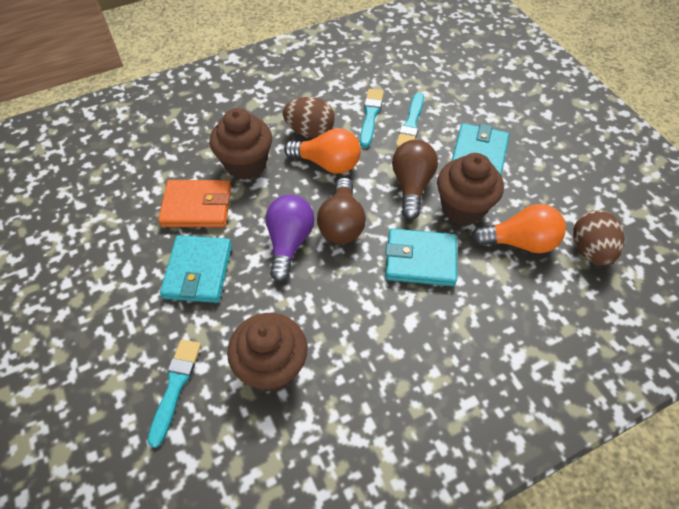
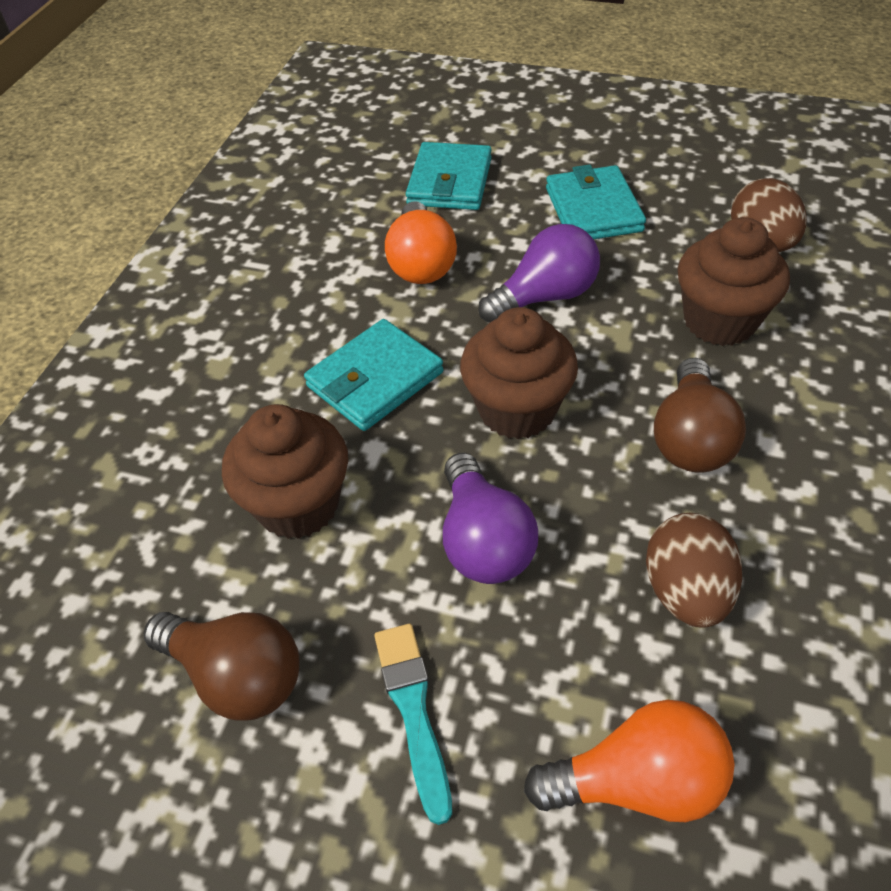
orange wallet: [158,180,231,227] = 1 -> none = 0
purple light bulb: [265,195,314,282] = 1 -> [443,452,538,584] [478,224,600,323] = 2
turquoise brush: [147,339,201,448] [360,89,384,148] [396,93,424,147] = 3 -> [374,624,452,825] = 1

